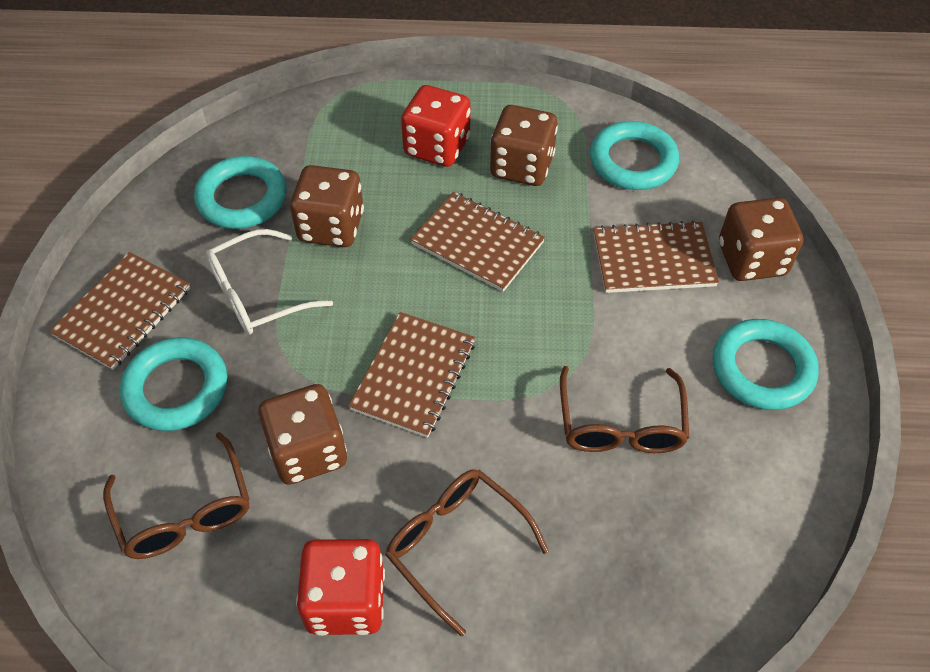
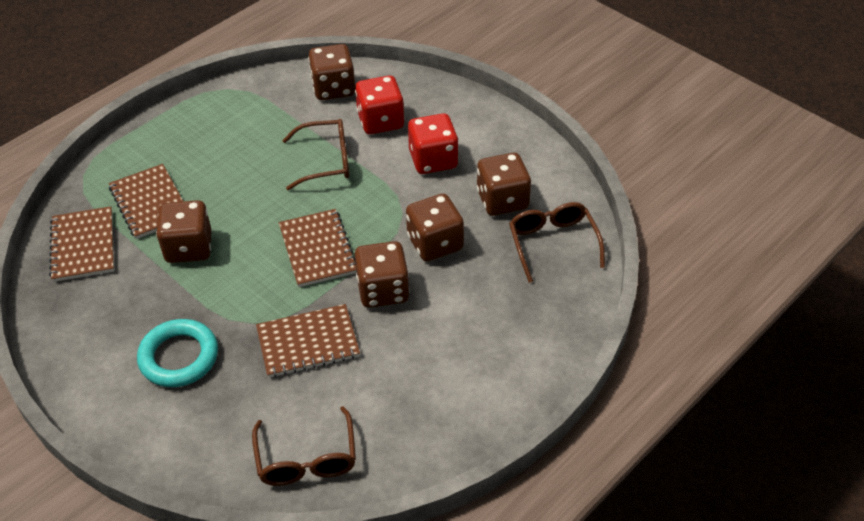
brown dice: [258,384,347,485] [290,165,364,247] [490,105,558,186] [719,198,803,281] = 4 -> [156,200,211,263] [308,44,355,100] [355,241,410,308] [406,194,464,261] [477,153,531,216] = 5
turquoise ring: [120,337,227,431] [194,156,287,229] [590,121,679,190] [713,319,819,410] = 4 -> [137,319,218,387] = 1
white glasses: [206,229,333,335] = 1 -> none = 0

